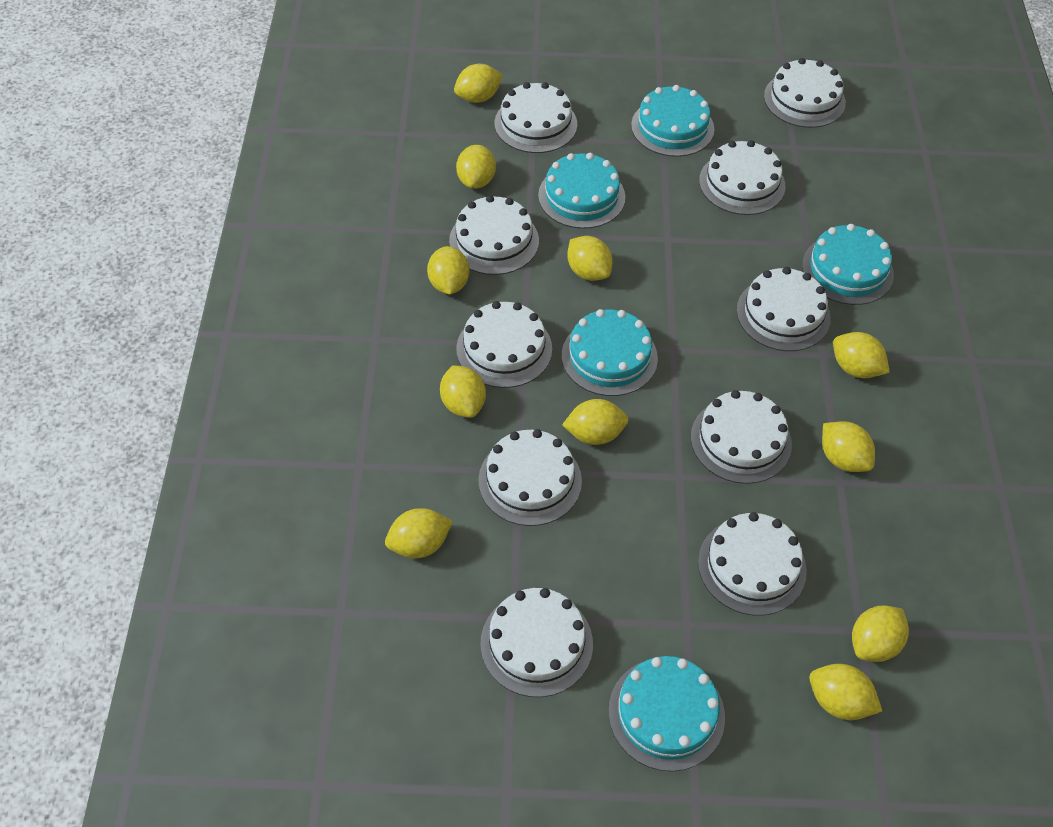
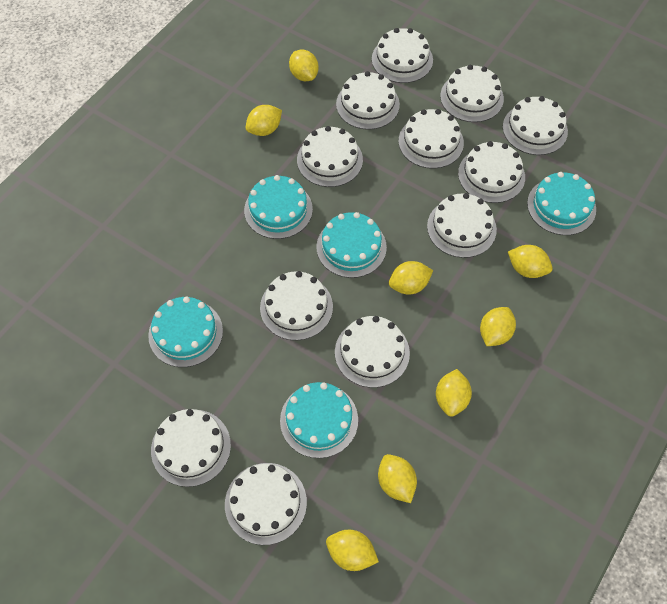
white cake: [449,195,539,275] [456,301,552,388] [478,429,582,526] [480,588,593,697] [494,82,577,153] [691,390,792,484] [698,512,807,616] [699,140,786,215] [736,267,831,351] [764,58,846,128] = 10 -> [151,409,231,487] [225,463,307,545] [260,271,333,340] [297,126,363,187] [335,316,410,388] [336,71,400,130] [372,28,433,83] [399,109,464,169] [427,193,497,258] [440,65,504,122] [458,141,525,203] [503,96,568,155] = 12
yellow lemon: [385,508,453,558] [427,246,469,295] [440,365,486,418] [454,64,503,103] [456,145,496,189] [562,399,628,445] [567,236,613,281] [809,664,882,720] [822,421,875,472] [833,332,890,378] [852,606,909,662] = 11 -> [246,105,282,136] [289,50,319,81] [326,530,379,571] [378,454,417,503] [389,261,433,294] [436,369,472,417] [480,307,516,346] [508,245,553,278] = 8

